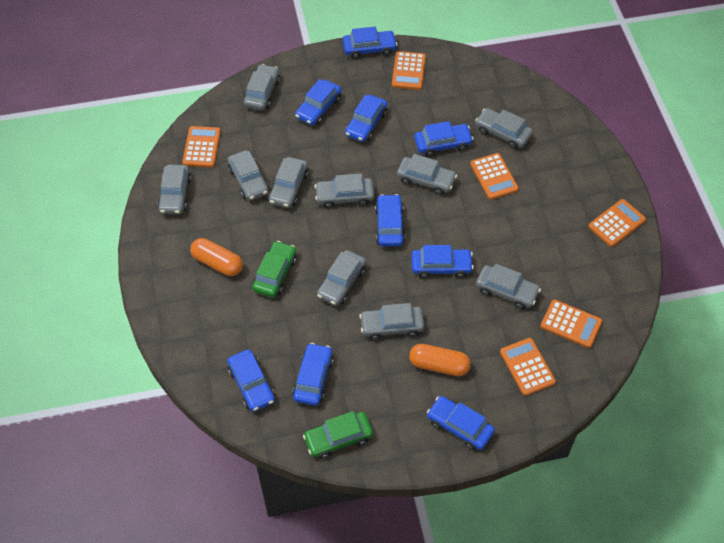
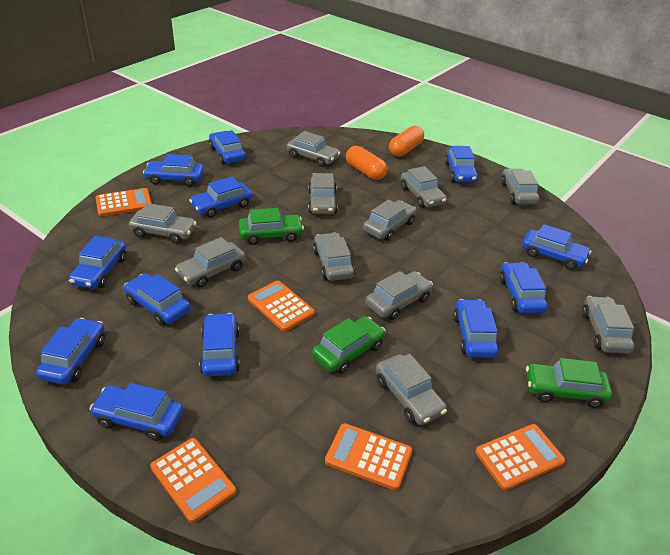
blue car: [227,349,275,412] [292,343,334,406] [295,79,342,125] [343,27,397,59] [345,95,387,142] [375,194,405,247] [411,245,474,278] [414,121,474,157] [427,396,495,450] = 9 -> [36,318,105,385] [69,236,126,289] [90,383,184,441] [124,273,191,325] [143,154,204,186] [189,177,253,218] [199,313,240,377] [209,130,246,164] [445,146,478,182] [453,299,499,358] [500,262,548,314] [522,224,591,270] = 12
green car: [252,241,297,298] [303,411,373,459] = 2 -> [239,208,304,245] [312,316,386,374] [526,358,612,408] = 3
grey car: [157,164,191,214] [228,150,269,201] [243,64,280,111] [269,157,309,208] [314,174,374,208] [317,250,366,306] [359,303,424,340] [397,154,457,195] [475,108,533,149] [476,264,541,309] = 10 -> [129,203,197,244] [175,237,246,288] [286,131,340,167] [308,173,338,214] [313,233,355,281] [363,199,417,241] [365,271,433,320] [376,354,447,425] [401,166,447,208] [501,169,540,205] [582,296,635,354] = 11
orange calculator: [182,126,221,168] [392,51,426,90] [470,153,519,200] [500,338,556,396] [541,300,602,348] [588,199,646,247] = 6 -> [96,188,152,216] [150,438,236,523] [248,280,315,332] [325,423,412,490] [475,424,565,491] = 5

